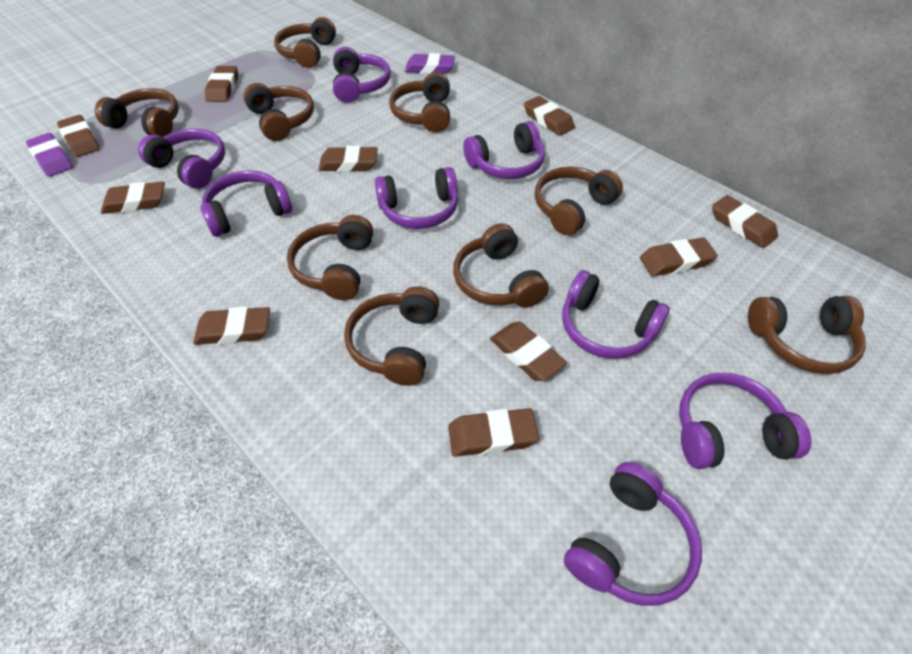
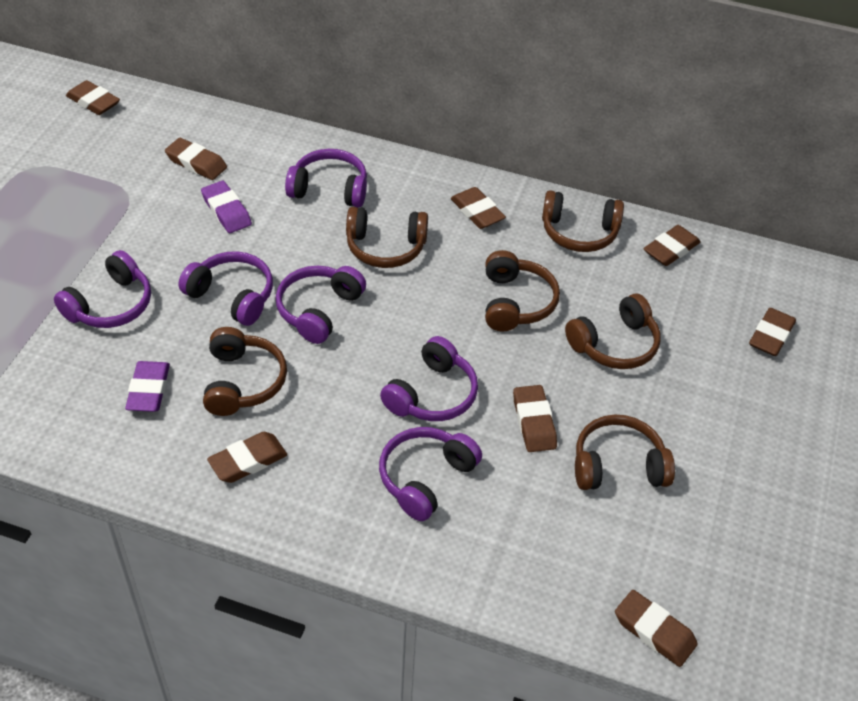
brown eraser: [57,115,100,157] [101,182,165,214] [193,307,270,345] [205,66,238,102] [319,146,378,172] [448,408,539,457] [490,322,567,381] [524,96,575,136] [640,237,718,276] [712,195,778,248] = 10 -> [66,80,120,115] [165,138,227,180] [207,432,287,483] [451,187,506,229] [513,385,557,452] [615,590,698,667] [643,225,701,266] [749,308,796,356] = 8
brown headphones: [95,88,179,137] [243,83,314,141] [274,17,336,68] [287,215,374,300] [344,286,439,386] [389,72,450,132] [453,223,549,308] [535,166,623,235] [748,296,866,374] = 9 -> [203,327,287,416] [346,207,428,268] [485,250,560,331] [542,190,624,252] [565,293,661,369] [575,415,675,490] = 6
purple headphones: [138,129,225,189] [200,170,292,237] [333,47,391,103] [375,167,458,229] [463,121,545,179] [562,270,670,359] [564,462,702,606] [679,373,811,469] = 8 -> [54,250,151,328] [178,251,273,326] [276,266,366,344] [285,149,367,207] [379,427,482,521] [380,336,478,421] = 6

